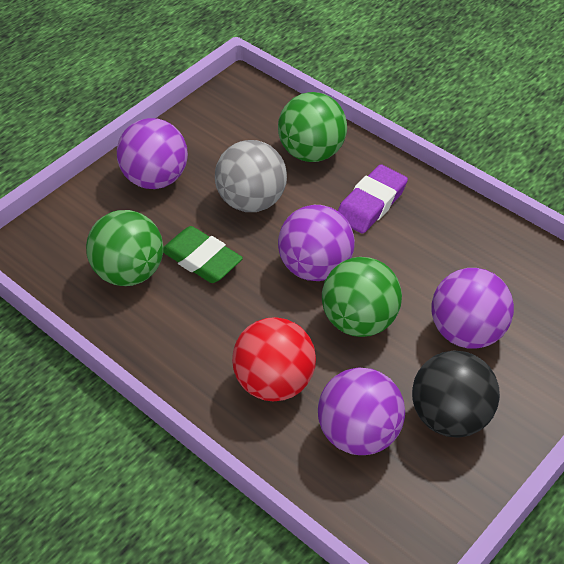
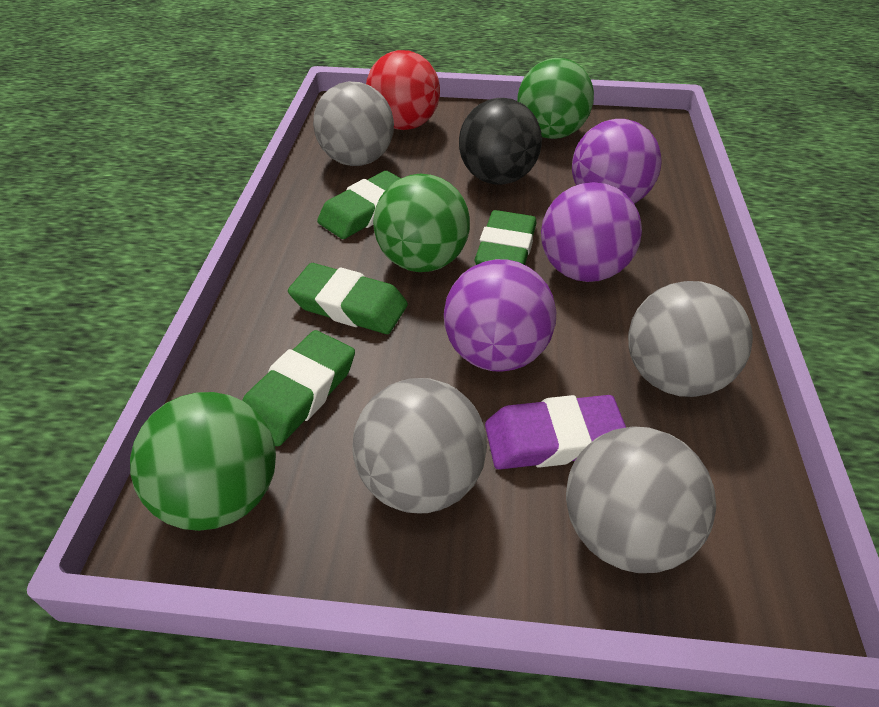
green eraser: [163,226,243,283] = 1 -> [242,330,355,446] [288,263,408,334] [317,171,401,239] [474,210,536,265] = 4
grey ball: [215,140,287,212] = 1 -> [313,82,394,166] [352,378,487,513] [566,426,716,573] [628,281,753,397] = 4
purple ball: [117,118,188,189] [278,205,355,281] [318,367,405,455] [432,268,514,349] = 4 -> [444,259,556,372] [541,182,642,282] [572,119,661,204] = 3

